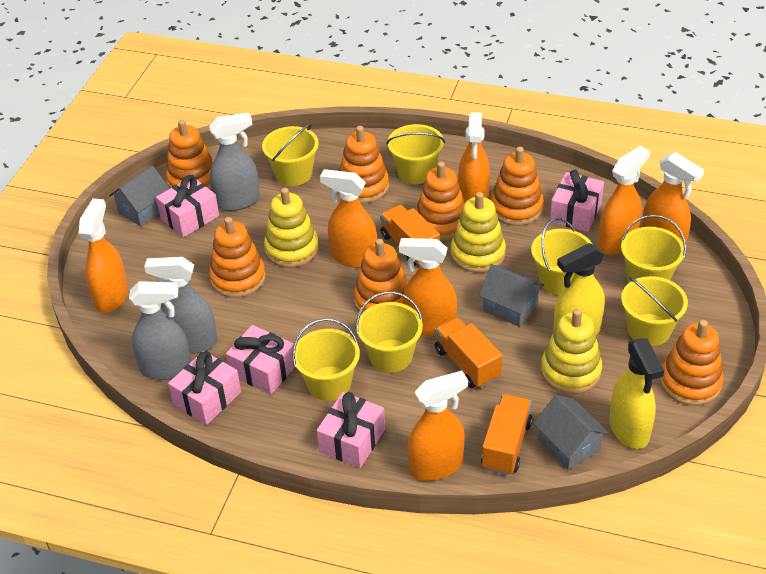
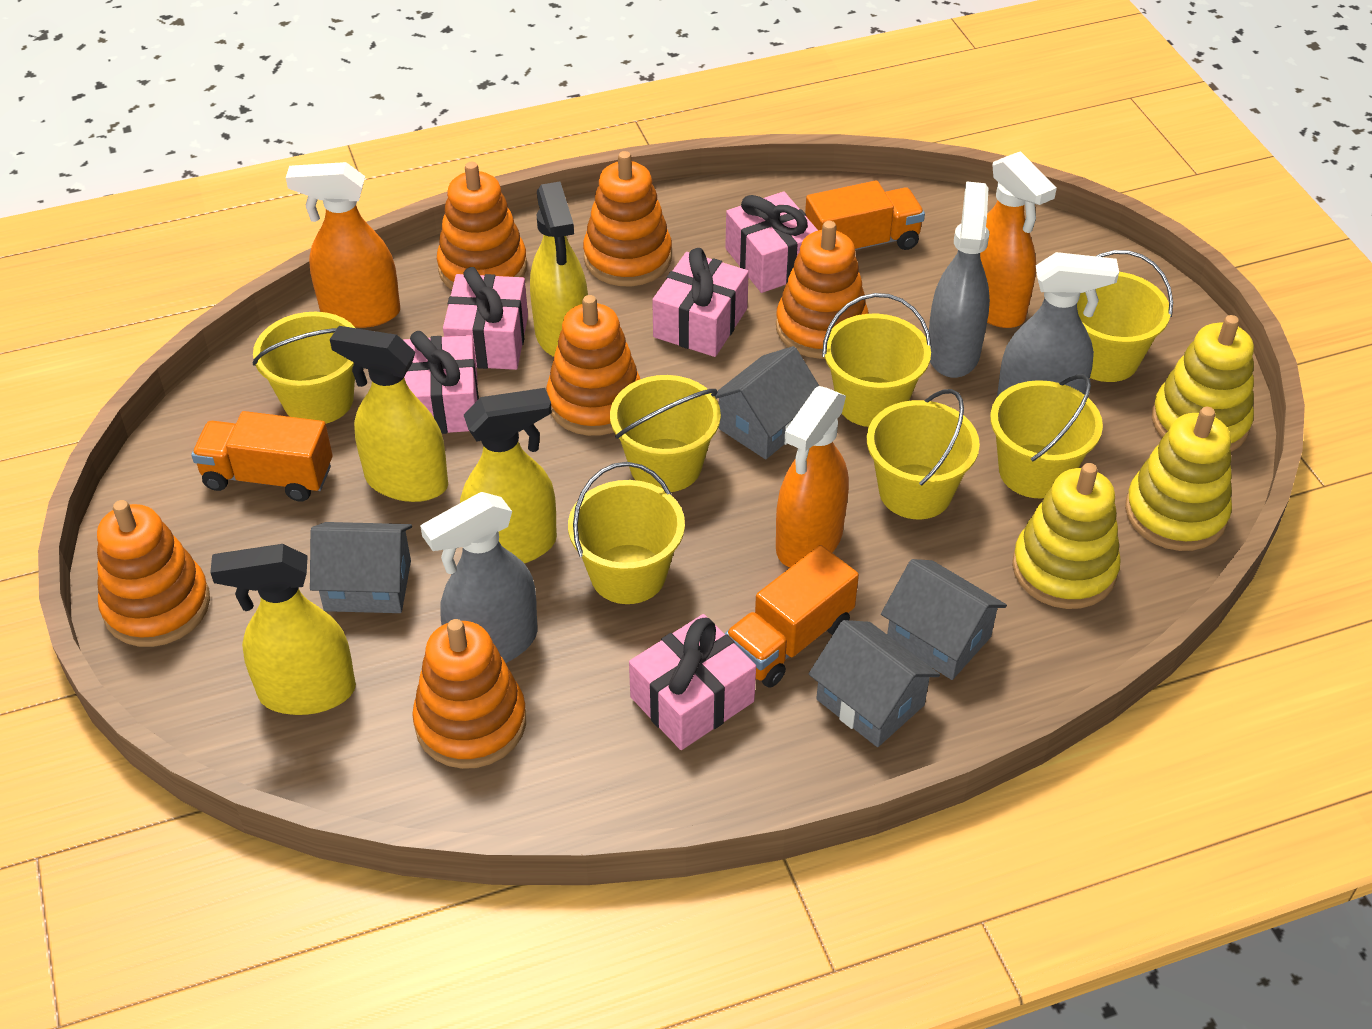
grey house: [109,165,170,227] [478,265,544,327] [533,395,609,470] = 3 -> [310,522,412,613] [715,346,819,459] [809,620,940,747] [881,559,1007,680] = 4
orange spray bottle: [79,198,128,313] [320,169,377,268] [399,238,457,336] [407,371,468,481] [458,112,490,202] [598,146,650,255] [642,152,704,243] = 7 -> [286,162,400,328] [776,386,849,567] [980,151,1057,328] = 3
orange stacking toy: [166,120,213,190] [209,217,266,298] [339,126,389,203] [354,239,408,314] [416,162,465,241] [490,147,544,226] [660,320,724,406] = 7 -> [97,500,210,647] [412,619,526,769] [437,162,527,290] [546,295,640,436] [583,151,672,286] [776,221,869,359] = 6
yellow spray bottle: [553,243,605,335] [609,338,664,449] = 2 -> [210,544,356,715] [330,326,448,502] [460,388,557,564] [530,181,588,357] = 4

